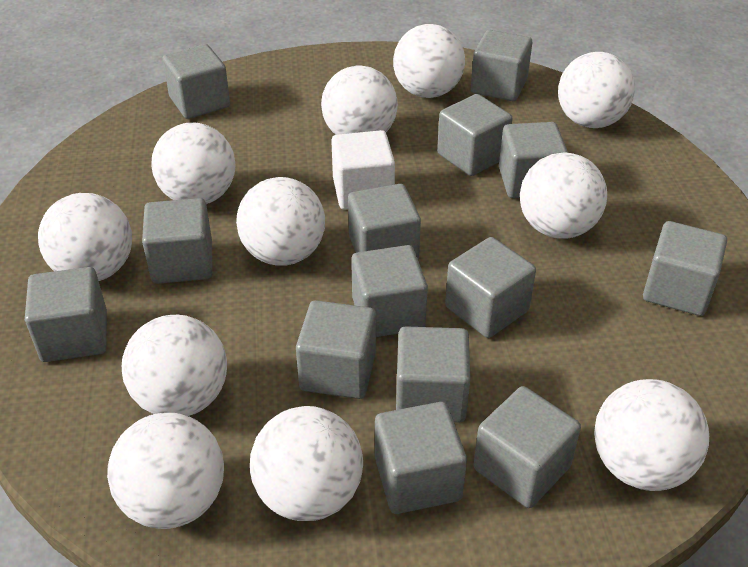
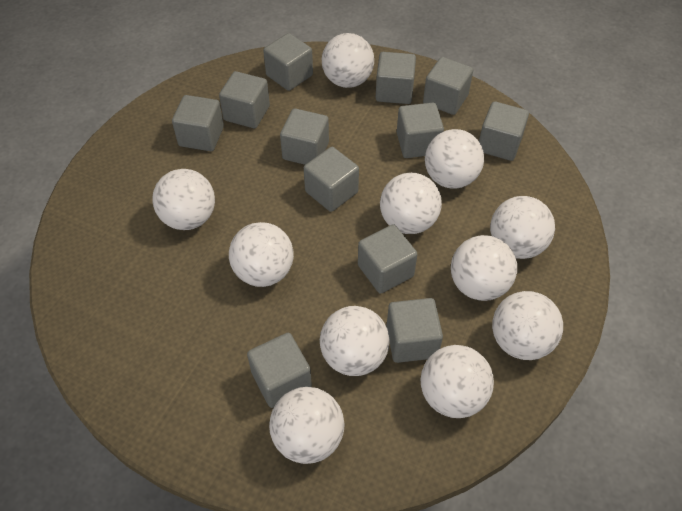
grey cube: [25,267,107,362] [142,198,212,284] [163,44,230,119] [296,300,376,399] [348,184,421,259] [351,245,428,337] [375,402,467,514] [396,326,470,423] [437,94,513,176] [445,237,536,338] [471,30,532,101] [474,386,581,508] [499,122,568,198] [643,221,727,316] = 14 -> [172,95,224,151] [219,71,270,128] [247,333,312,408] [263,33,313,91] [280,108,329,165] [304,147,359,212] [358,224,418,294] [376,52,416,104] [387,298,443,363] [397,103,444,158] [423,57,473,115] [479,101,529,161] = 12
white cube: [331,130,395,210] = 1 -> none = 0

